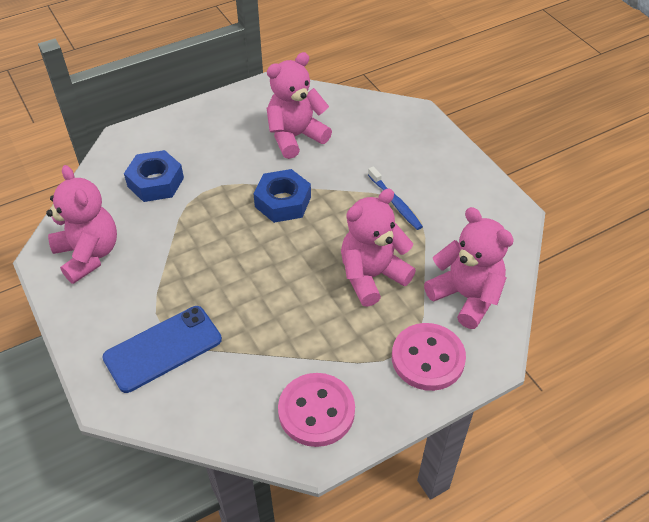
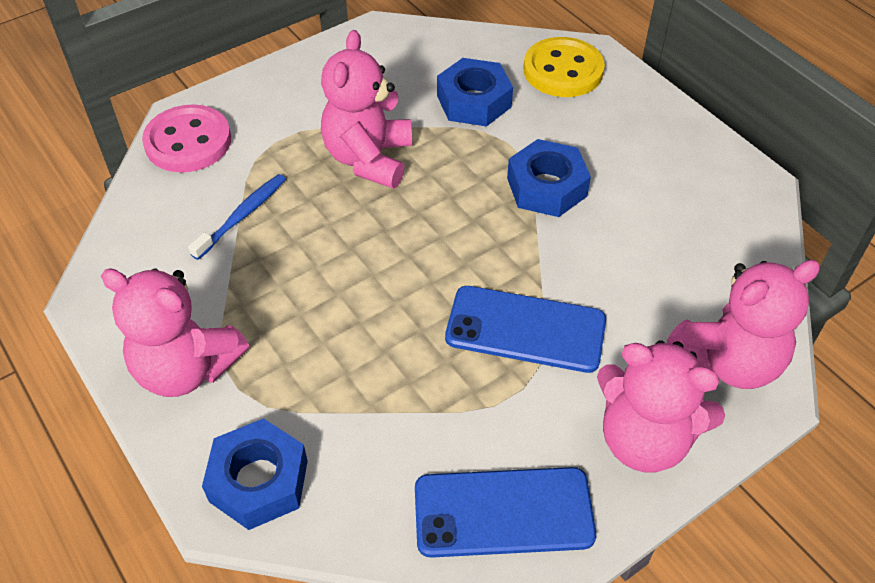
blue nut: [124,150,184,202] [253,169,311,223] = 2 -> [202,418,308,530] [437,58,513,126] [507,139,591,217] = 3
blue phone: [103,306,222,393] = 1 -> [415,467,596,558] [445,286,606,373] = 2
pink button: [278,373,355,447] [392,323,466,391] = 2 -> [142,104,231,172] = 1
yellow button: none = 0 -> [523,37,605,97] = 1

